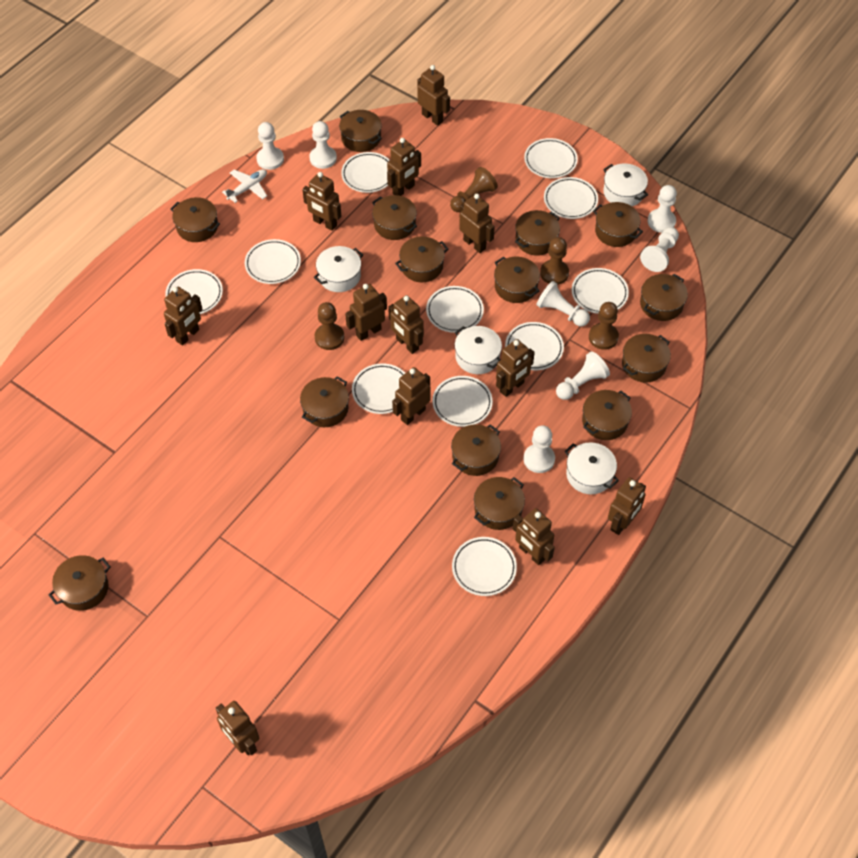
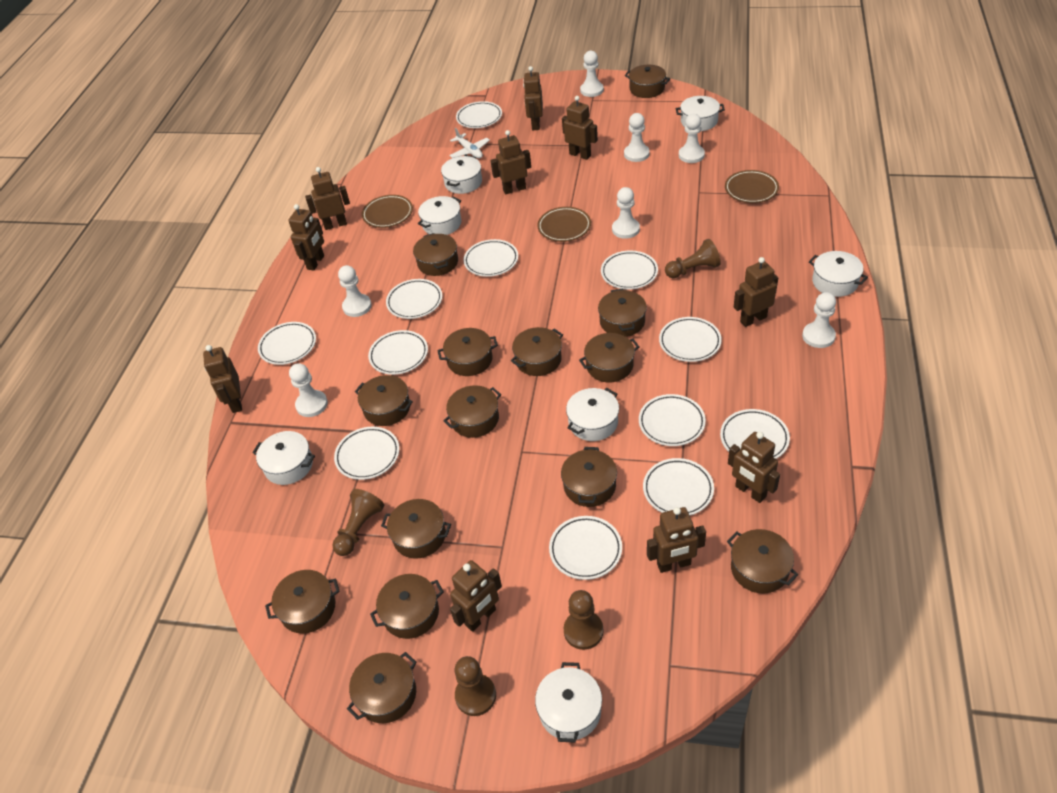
brown plate: none = 0 -> [362,195,413,228] [537,207,591,242] [725,170,779,203] = 3
brown robot: [164,287,203,346] [215,701,259,755] [302,172,341,231] [345,284,387,341] [387,138,421,196] [388,295,424,354] [392,367,430,425] [418,65,450,126] [459,194,495,253] [496,339,535,397] [513,508,555,565] [608,477,646,535] = 12 -> [203,345,242,413] [288,204,324,271] [305,167,350,230] [450,560,502,632] [490,130,531,194] [523,66,543,130] [562,96,598,160] [647,507,706,573] [728,432,780,503] [734,257,778,327] = 10
white plate: [165,269,223,314] [245,239,301,284] [341,152,390,193] [352,363,405,414] [426,286,484,333] [433,376,493,427] [452,537,517,596] [505,322,564,370] [524,138,578,178] [544,177,598,219] [572,268,629,314] = 11 -> [258,322,316,365] [334,427,399,480] [368,330,428,375] [386,279,442,319] [456,101,502,128] [464,239,518,277] [549,516,622,580] [601,250,658,290] [639,394,706,446] [643,458,714,516] [659,317,722,362] [720,409,790,459] = 12
white pot: [314,246,363,292] [455,326,502,374] [565,442,619,494] [603,164,648,206] = 4 -> [252,431,315,485] [418,196,462,235] [441,156,482,194] [535,662,602,743] [566,388,619,441] [676,96,725,131] [809,251,868,297] = 7

